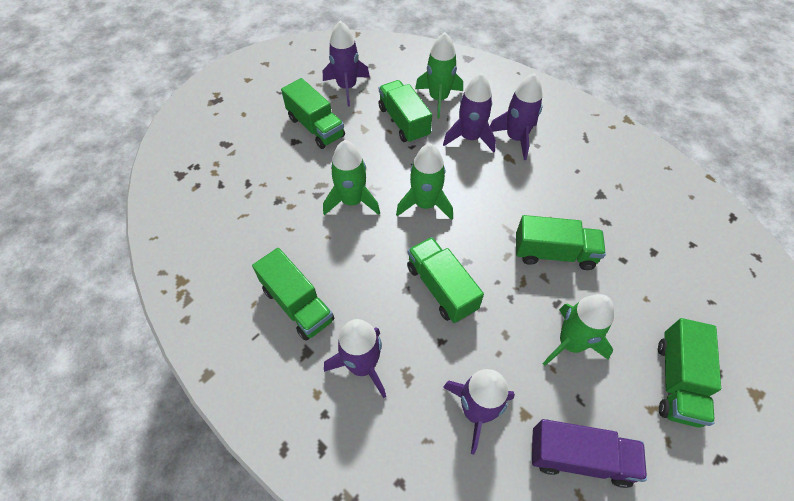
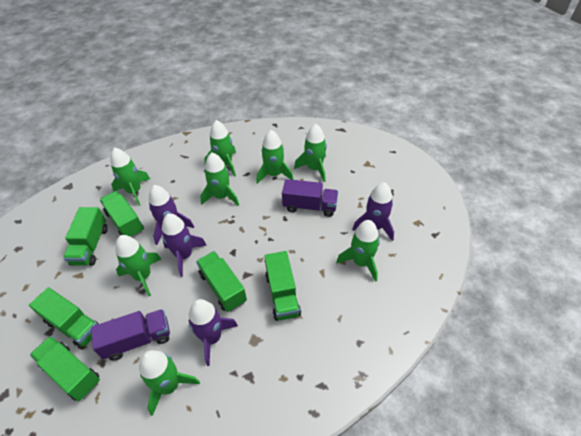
green rocket: [323,140,380,215] [396,143,453,220] [415,32,463,118] [543,294,614,366] = 4 -> [110,147,150,206] [115,235,161,296] [139,350,200,416] [200,152,239,206] [205,120,236,177] [256,130,294,184] [294,124,327,182] [336,220,380,282] = 8
purple rocket: [323,21,370,106] [324,319,386,398] [443,73,496,153] [443,369,515,454] [490,73,543,160] = 5 -> [149,185,194,245] [162,213,207,277] [189,299,238,366] [352,182,394,241] = 4
purple truck: [532,419,647,488] = 1 -> [91,309,170,361] [282,179,338,217] = 2

